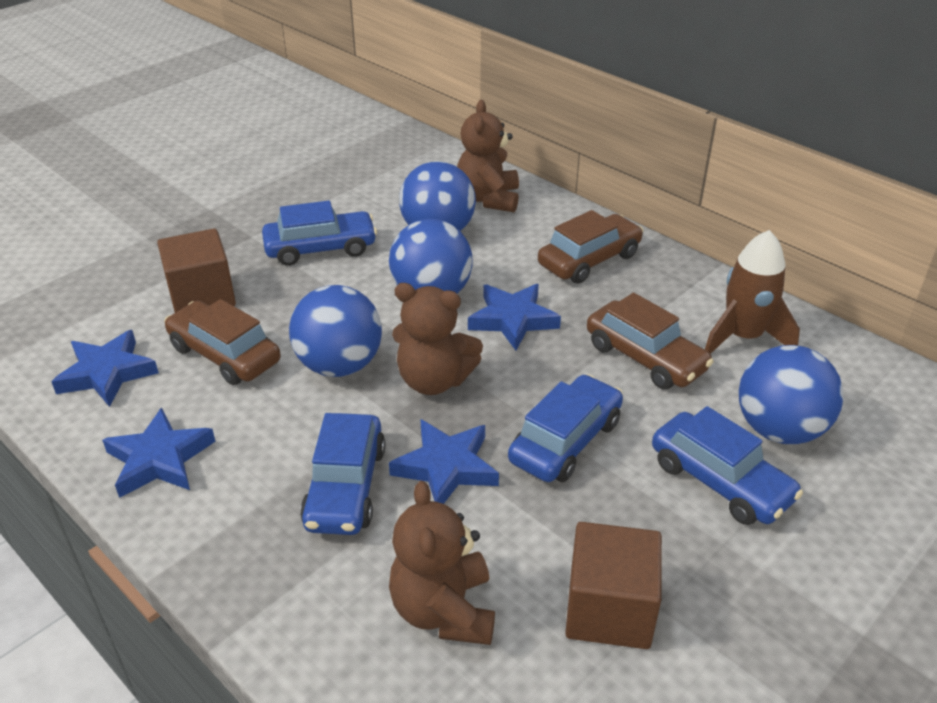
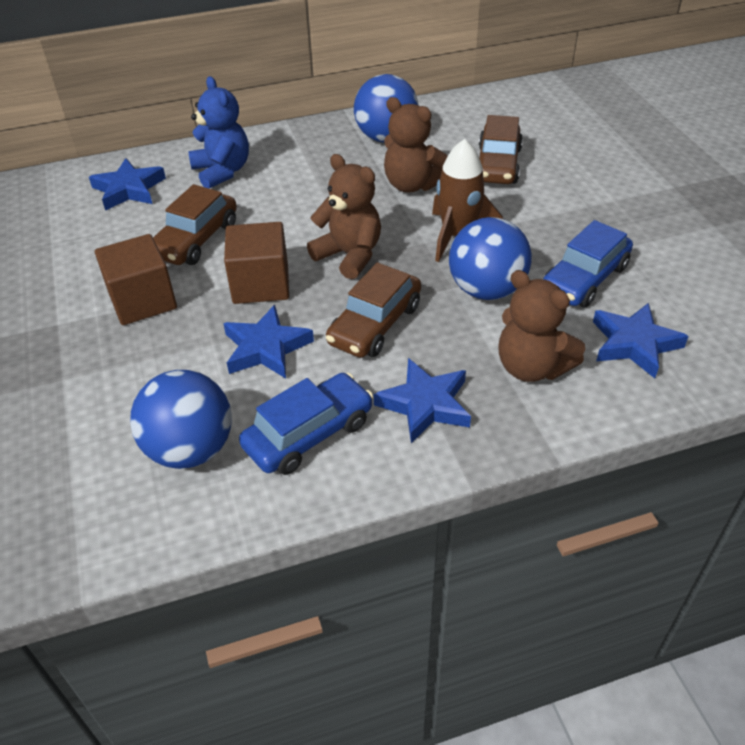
blue ball: [289,285,382,377] [389,219,473,293] [399,161,476,231] [739,345,843,444] = 4 -> [130,370,232,469] [354,74,419,142] [449,217,532,300] = 3
blue car: [262,201,377,266] [300,413,385,535] [508,374,623,482] [652,406,803,525] = 4 -> [239,373,373,475] [543,220,633,307] = 2
blue teddy bear: none = 0 -> [188,76,249,188] = 1

